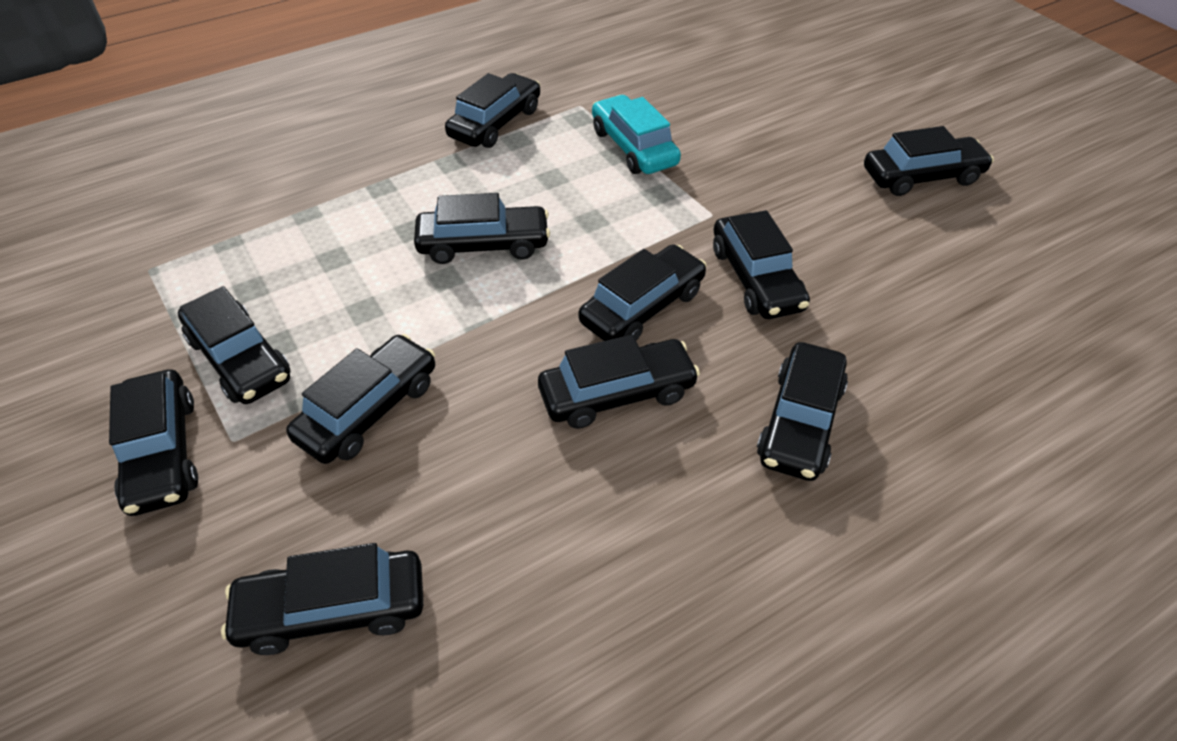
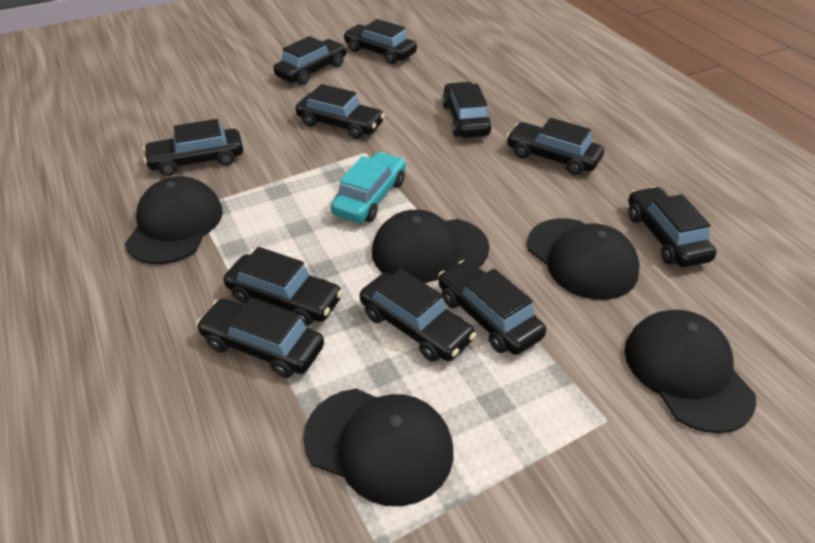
black cap: none = 0 -> [125,177,223,264] [303,389,454,506] [372,210,489,283] [527,218,640,300] [625,310,756,433] = 5

